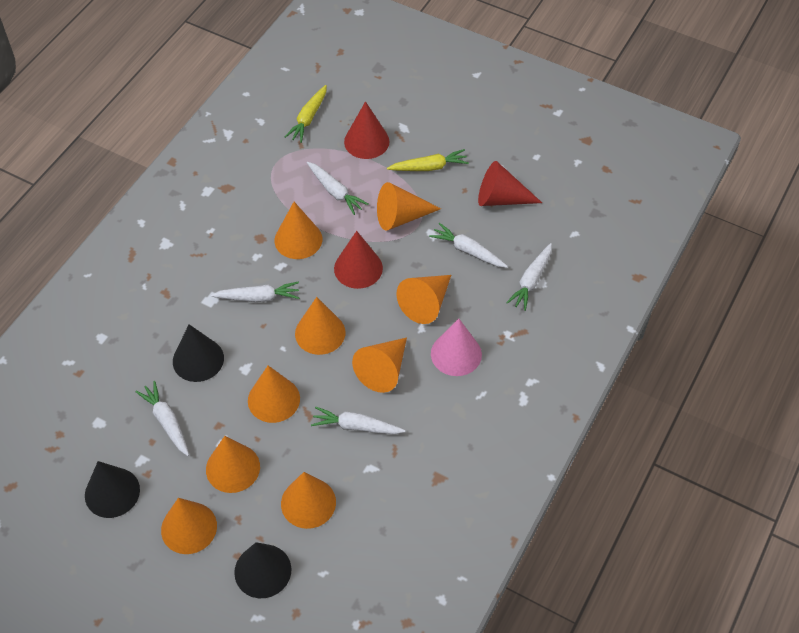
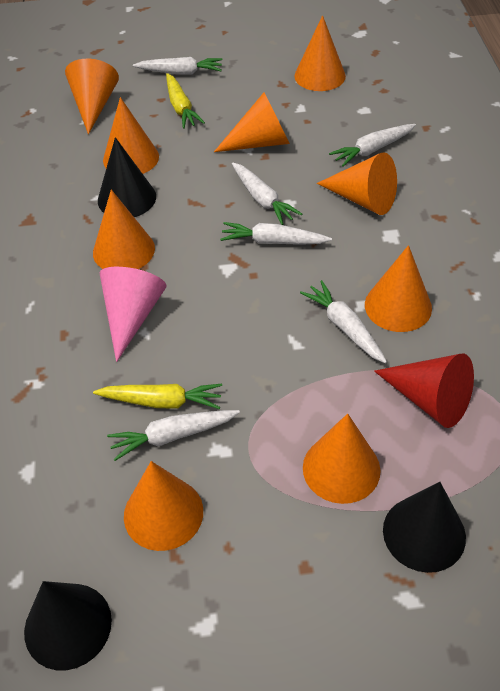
red cone: [334,231,383,289] [344,101,390,159] [478,161,542,206] = 3 -> [374,353,474,428] = 1

